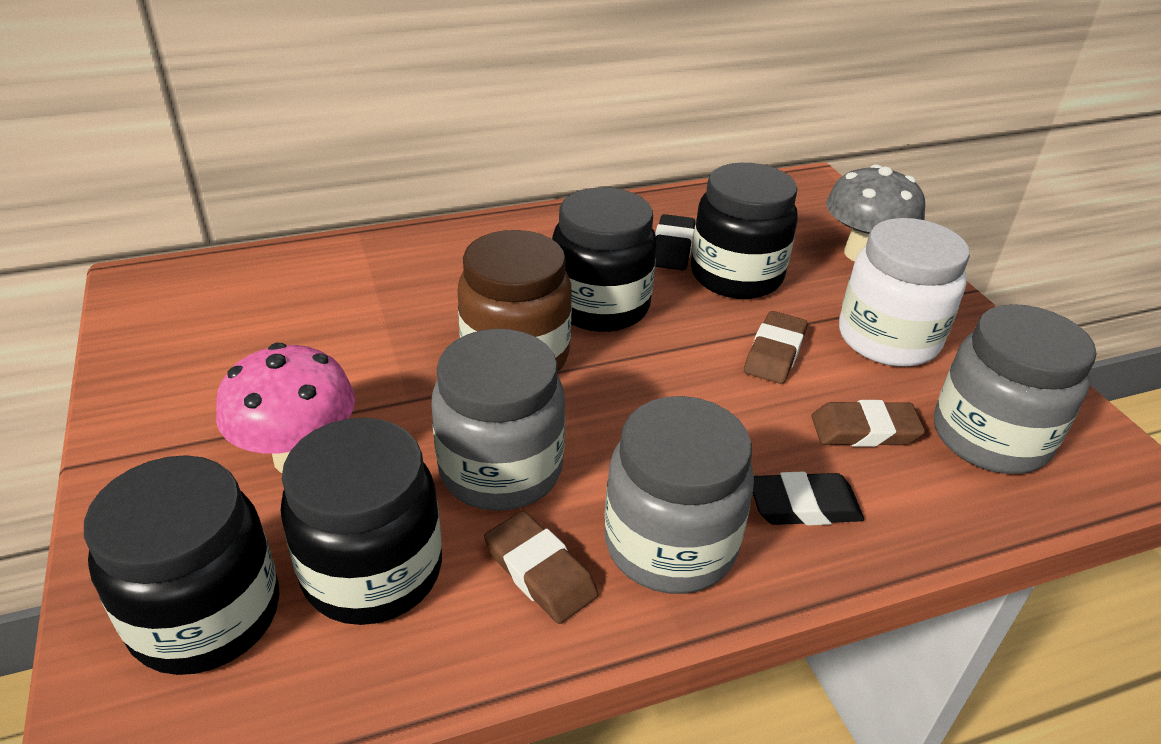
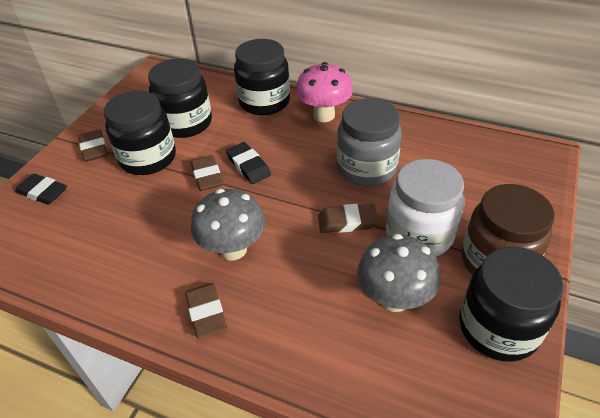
brown eraser: [484,511,599,624] [744,311,808,384] [811,400,925,447] = 3 -> [78,129,108,162] [185,283,227,339] [191,155,223,191] [318,204,378,233] = 4
grey jar: [432,329,565,511] [604,396,754,594] [934,304,1096,474] = 3 -> [337,98,402,186] = 1
grey mushroom: [826,164,925,261] = 1 -> [191,189,265,260] [357,234,441,312] = 2

